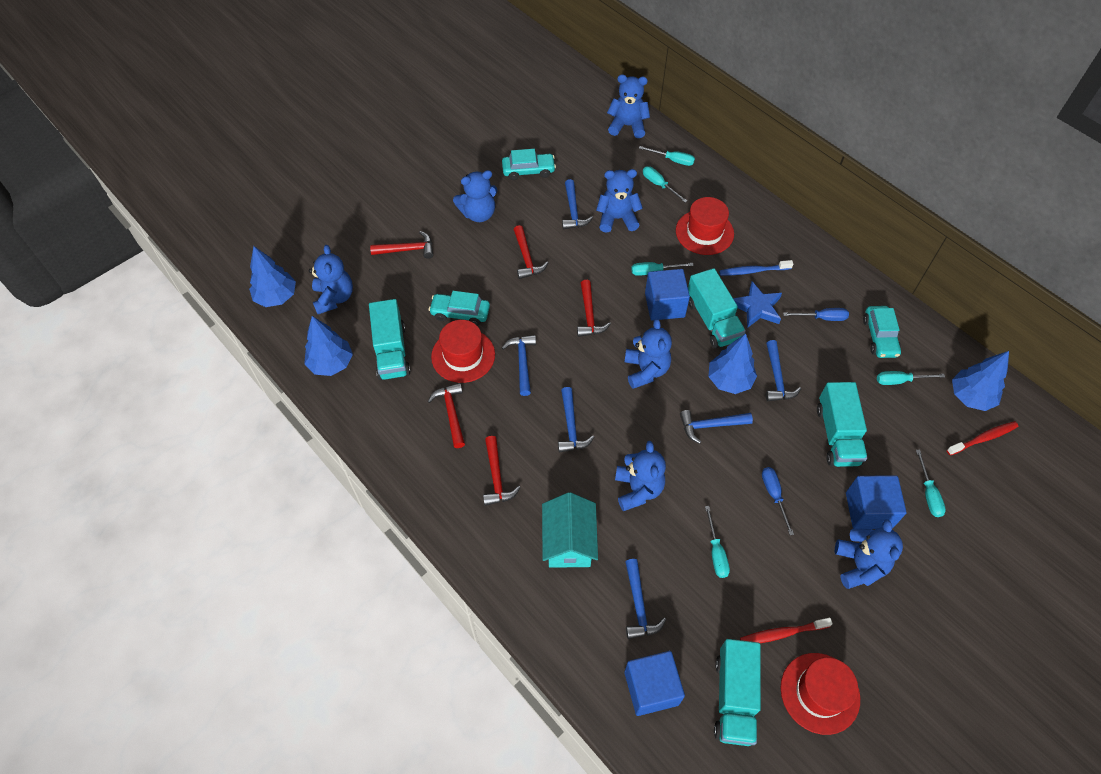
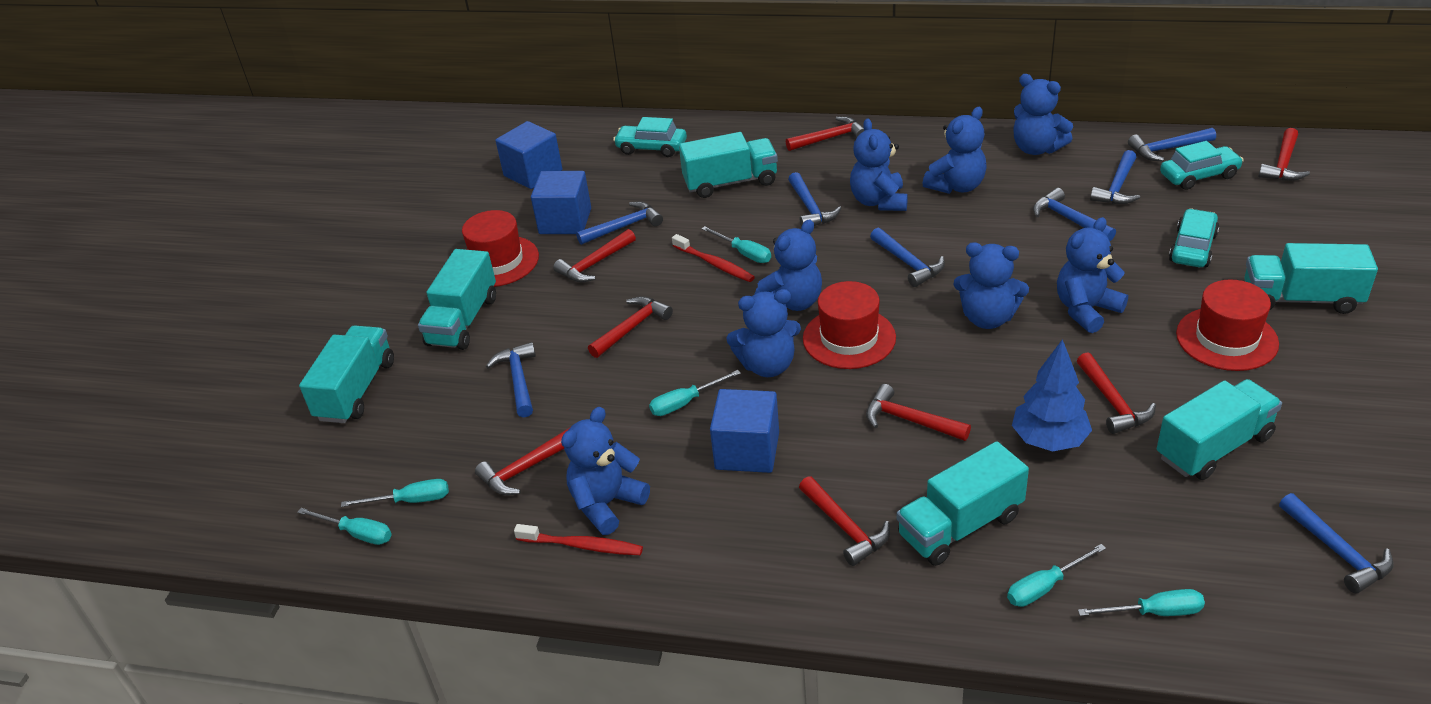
blue hammer: [502,335,536,396] [558,387,594,452] [562,179,593,230] [625,559,666,639] [680,410,753,444] [766,340,801,401] = 6 -> [486,342,536,417] [576,201,663,245] [788,172,841,226] [870,228,945,287] [1033,188,1116,241] [1090,150,1140,204] [1128,128,1216,161] [1279,493,1394,593] = 8
blue screwdriver: [762,467,794,535] [783,308,849,321] = 2 -> none = 0
blue star: [733,282,782,328] = 1 -> none = 0
blue teddy bear: [309,245,353,314] [453,170,498,222] [596,169,643,233] [607,74,650,138] [615,441,666,511] [625,319,672,389] [835,519,903,589] = 7 -> [561,407,650,535] [727,289,801,377] [754,220,822,311] [850,118,908,211] [922,107,987,194] [954,242,1029,329] [1013,74,1073,155] [1057,217,1128,333] = 8
blue toothbrush: [719,260,793,276] = 1 -> none = 0
blue tree: [249,246,296,307] [304,316,353,376] [708,334,757,394] [952,351,1009,411] = 4 -> [1012,339,1092,451] = 1
red hammer: [370,231,433,259] [427,383,465,448] [483,436,521,506] [514,225,548,279] [577,280,611,337] = 5 -> [475,427,570,496] [553,229,636,283] [588,296,673,358] [786,116,865,151] [799,476,890,566] [866,384,971,441] [1077,352,1156,434] [1258,128,1310,181] = 8
turquoise house: [542,492,598,568] = 1 -> none = 0
turquoise truck: [369,299,411,380] [688,268,746,348] [714,639,761,746] [817,382,867,467] = 4 -> [299,326,394,423] [418,249,496,350] [679,132,778,198] [897,441,1029,566] [1157,379,1282,480] [1244,243,1378,314] = 6

